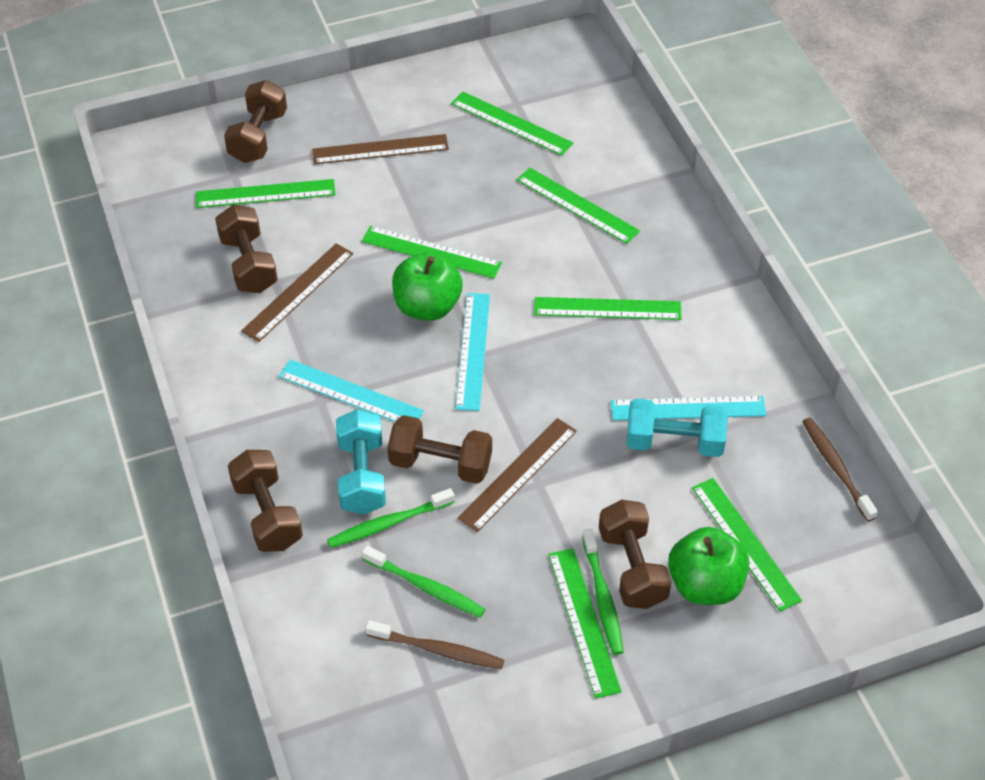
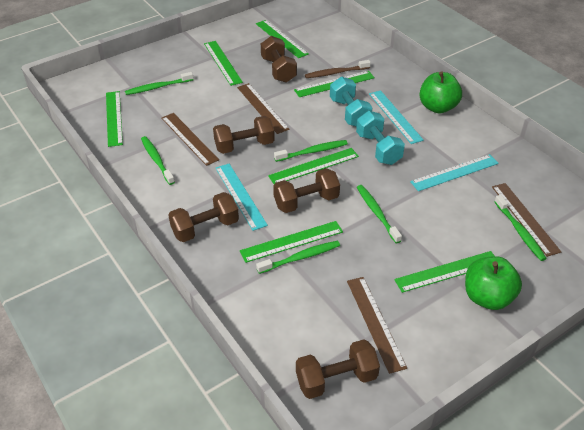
brown ruler: [241,243,353,342] [312,134,449,164] [458,418,577,532] = 3 -> [162,113,219,166] [237,83,290,134] [347,277,407,374] [492,183,561,257] = 4
brown toothbrush: [366,620,504,669] [802,418,878,522] = 2 -> [305,60,371,78] = 1
green toothbrush: [327,488,455,548] [362,546,485,618] [582,528,624,655] = 3 -> [125,72,193,95] [141,136,175,185] [256,241,340,274] [274,140,348,162] [357,185,402,243] [494,195,547,261] = 6

